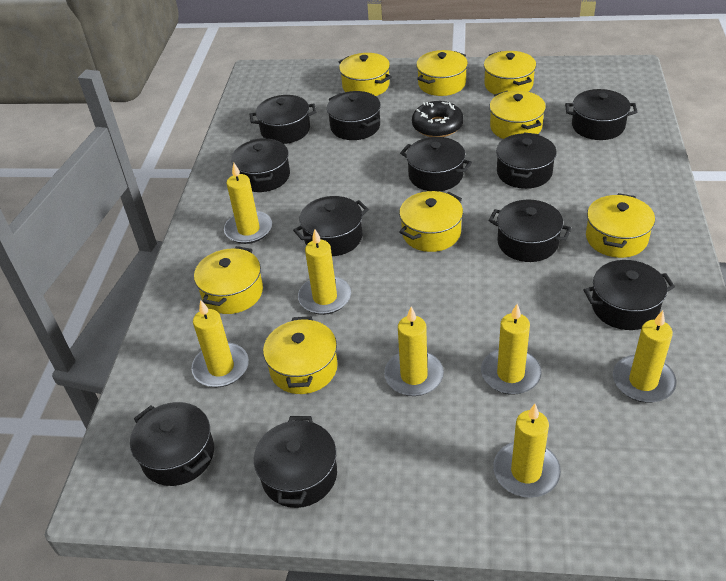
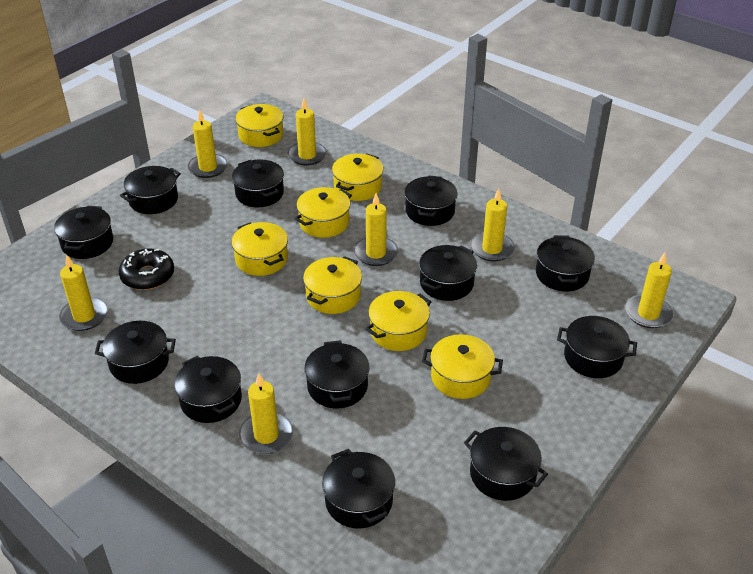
black pot: [130,402,214,486] [231,138,290,192] [250,95,316,144] [254,416,337,508] [293,196,369,256] [327,91,381,140] [400,137,472,191] [488,200,572,262] [496,132,557,189] [565,89,637,140] [584,260,675,330] = 11 -> [54,206,113,259] [95,321,176,384] [120,166,181,214] [174,356,242,423] [232,159,284,207] [304,340,370,409] [322,449,395,528] [404,175,458,226] [419,245,477,301] [464,427,548,501] [536,235,595,292] [557,316,637,378] = 12
yellow pot: [194,246,263,314] [263,316,338,394] [339,53,392,96] [399,191,463,252] [416,50,468,96] [484,51,536,94] [489,91,546,139] [586,193,655,258] = 8 -> [231,222,288,276] [235,104,283,147] [295,187,352,238] [303,256,362,314] [332,154,383,201] [366,291,431,351] [422,334,503,399] = 7

